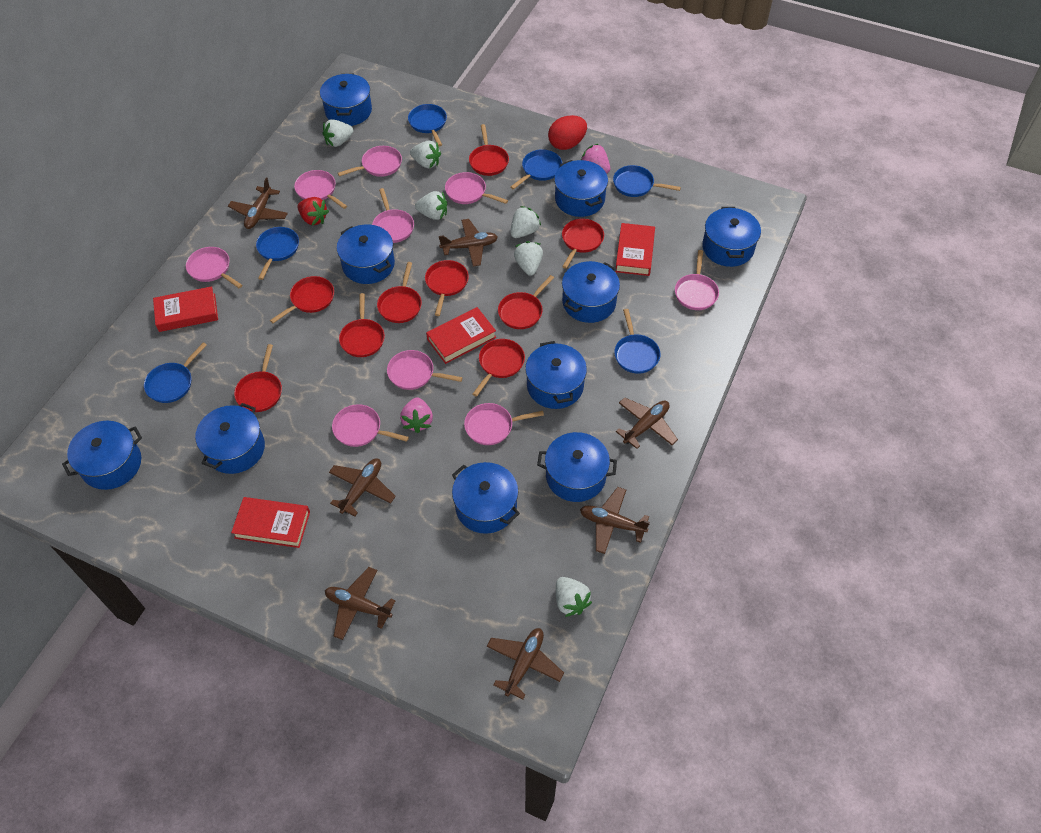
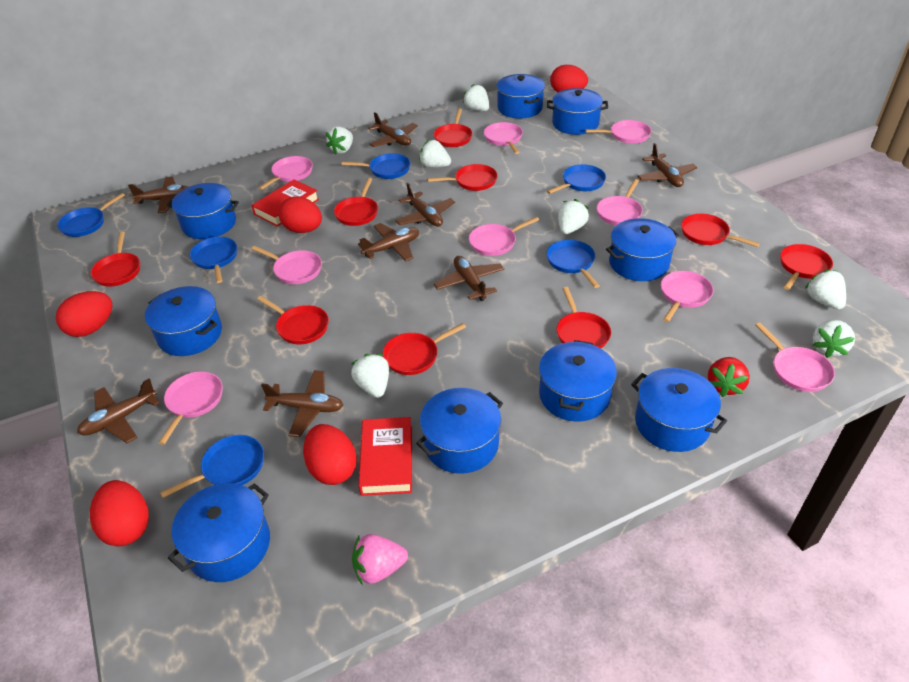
blue pot: [62,421,142,490] [195,403,265,474] [320,74,372,126] [337,225,395,284] [452,462,520,534] [525,341,587,409] [537,432,617,502] [554,160,608,217] [562,261,620,323] [702,207,761,267] = 10 -> [145,286,222,356] [167,183,239,239] [168,483,270,582] [416,388,503,474] [497,74,545,118] [539,340,617,422] [547,88,608,135] [606,218,679,281] [631,368,727,452] = 9
brown plane: [228,177,288,229] [325,567,396,640] [329,458,396,516] [439,219,498,266] [487,628,564,700] [580,487,650,554] [616,397,678,449] = 7 -> [77,378,159,443] [128,177,189,213] [261,370,343,437] [358,223,419,262] [368,112,418,147] [395,183,455,227] [434,256,504,301] [637,143,697,187] = 8
pink strawberry: [400,397,433,433] [581,144,610,174] = 2 -> [352,534,408,585] = 1
red book: [153,286,218,332] [231,497,310,548] [426,307,496,364] [616,223,655,276] = 4 -> [251,179,319,226] [358,417,412,496] = 2
red egg: [548,115,587,150] = 1 -> [56,291,112,337] [90,480,149,546] [278,196,322,233] [303,424,357,485] [550,65,588,92] = 5
white strawberry: [322,119,354,147] [410,140,441,168] [415,191,447,220] [510,206,541,238] [514,241,543,276] [556,577,592,617] = 6 -> [326,126,353,154] [351,354,389,398] [419,140,451,168] [463,84,489,111] [558,199,589,234] [805,269,846,309] [813,320,855,358] = 7

